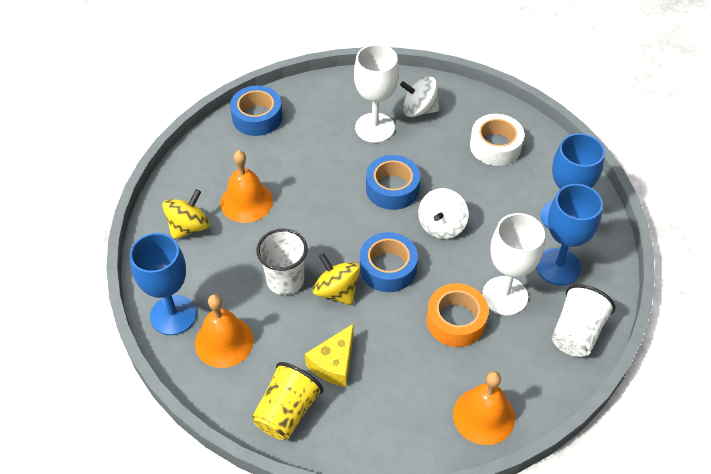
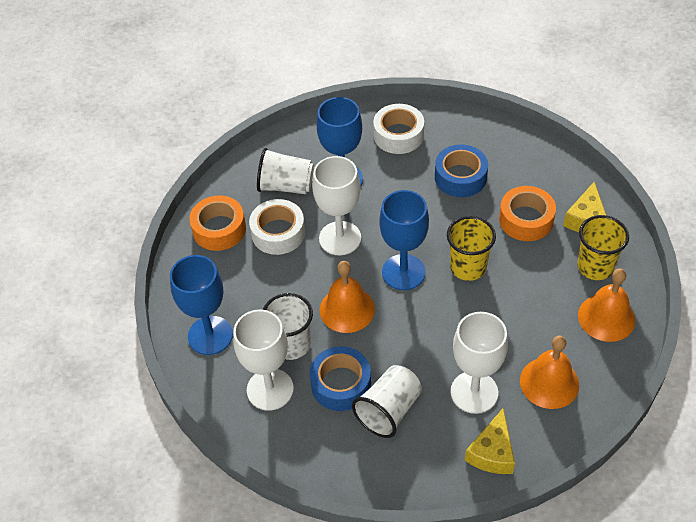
blue tape: [230,86,282,136] [360,232,418,292] [366,155,420,210] = 3 -> [310,346,371,411] [435,144,488,197] = 2
orange tape: [426,283,489,347] = 1 -> [189,196,246,251] [499,186,556,241] = 2
white cup: [256,229,308,295] [552,284,615,357] = 2 -> [257,148,314,194] [263,293,313,360] [352,365,422,438] = 3
white goblet: [354,44,399,143] [482,213,545,316] = 2 -> [233,310,294,411] [312,156,361,255] [451,312,508,414] = 3
white spinning top: [400,77,440,117] [418,188,469,239] = 2 -> none = 0
white tape: [470,114,524,166] = 1 -> [249,199,305,255] [373,104,424,154] = 2
yellow cheese: [305,323,354,387] = 1 -> [465,409,515,474] [563,182,607,232] = 2
yellow cup: [252,362,324,440] = 1 -> [447,216,496,281] [577,215,629,280] = 2
yellow spinning top: [162,189,210,240] [313,253,360,305] = 2 -> none = 0

